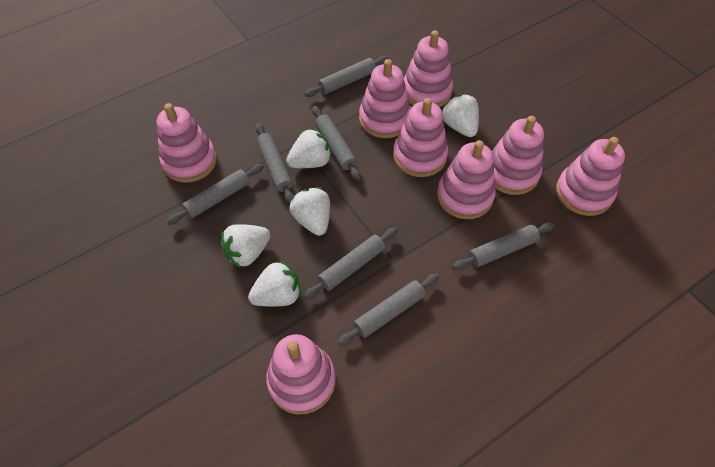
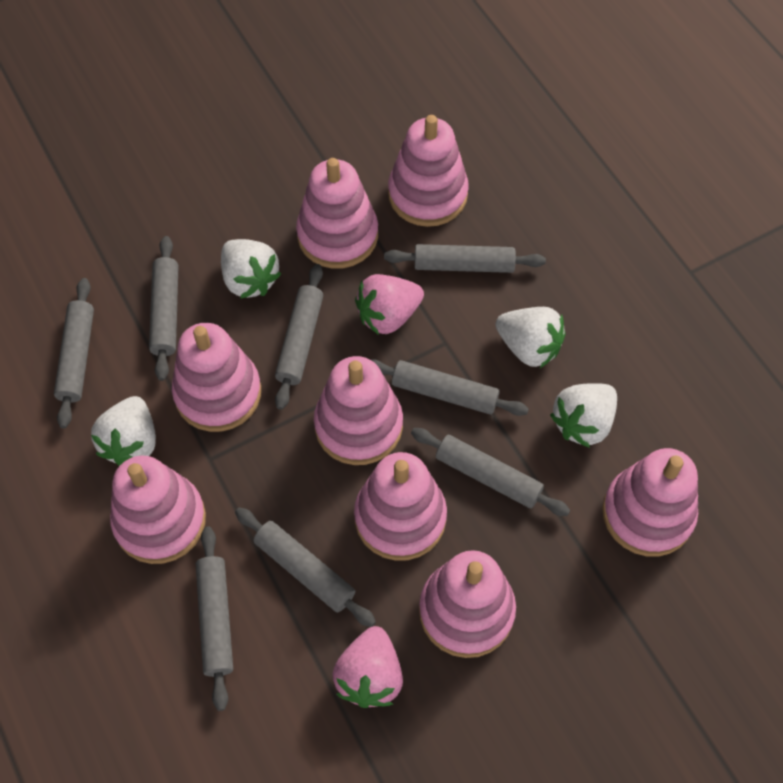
grey rolling pin: [167,164,264,225] [256,123,294,203] [304,228,398,299] [305,56,388,97] [312,106,361,181] [338,274,439,346] [452,222,555,270] = 7 -> [54,278,94,428] [149,236,178,381] [196,527,233,711] [235,507,376,627] [275,264,323,410] [370,359,529,416] [384,244,546,273] [411,428,570,516] = 8
pink strawberry: none = 0 -> [332,626,403,708] [355,274,424,335] = 2
white strawberry: [221,224,270,267] [248,261,301,307] [286,128,332,168] [289,187,330,236] [442,94,479,137] = 5 -> [91,396,156,466] [221,239,281,299] [495,307,566,368] [550,383,617,448] = 4

